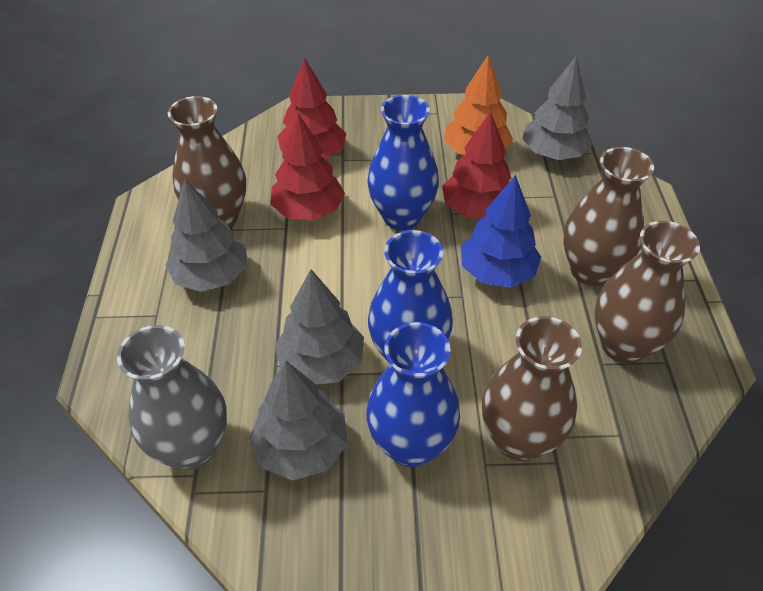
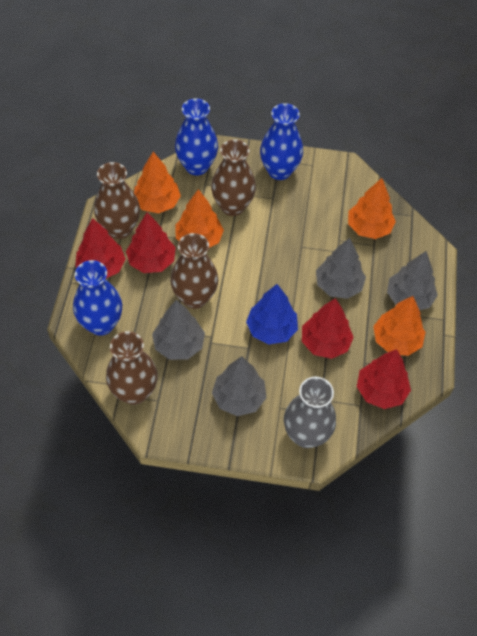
orange tree: [444,54,513,155] = 1 -> [134,152,181,213] [175,189,224,248] [348,178,396,239] [373,296,426,356] = 4
red tree: [270,113,345,221] [277,57,346,159] [442,111,511,218] = 3 -> [75,218,126,278] [126,212,176,273] [302,298,354,359] [357,349,411,409] = 4

